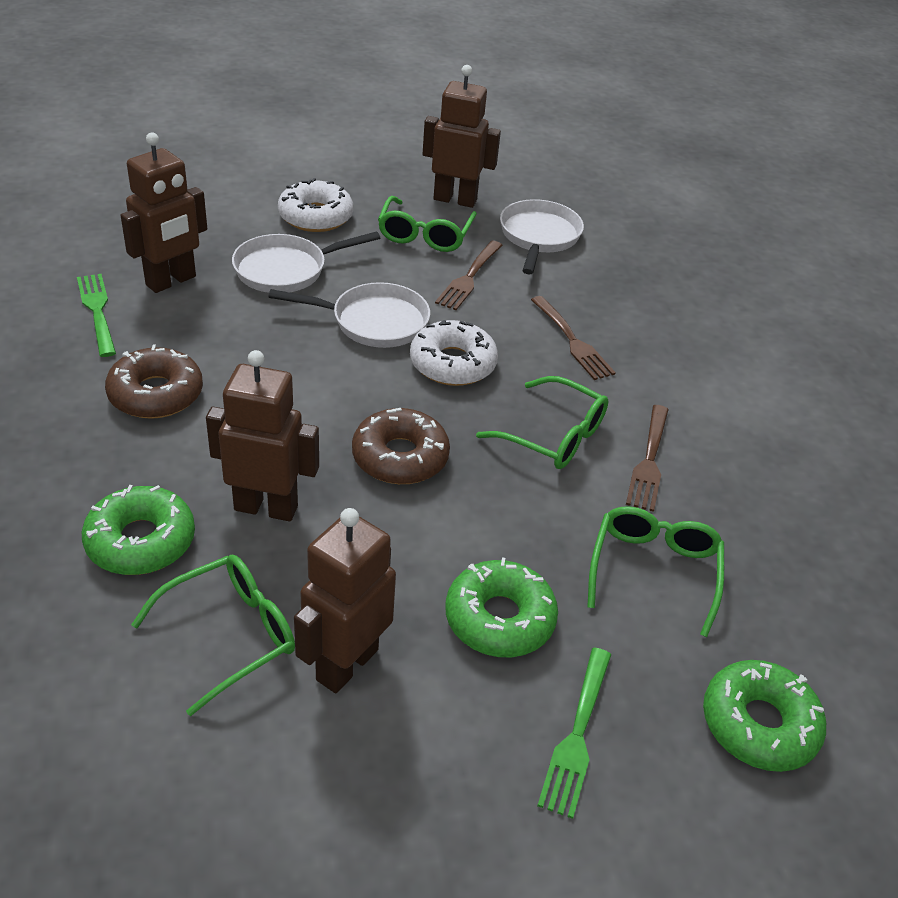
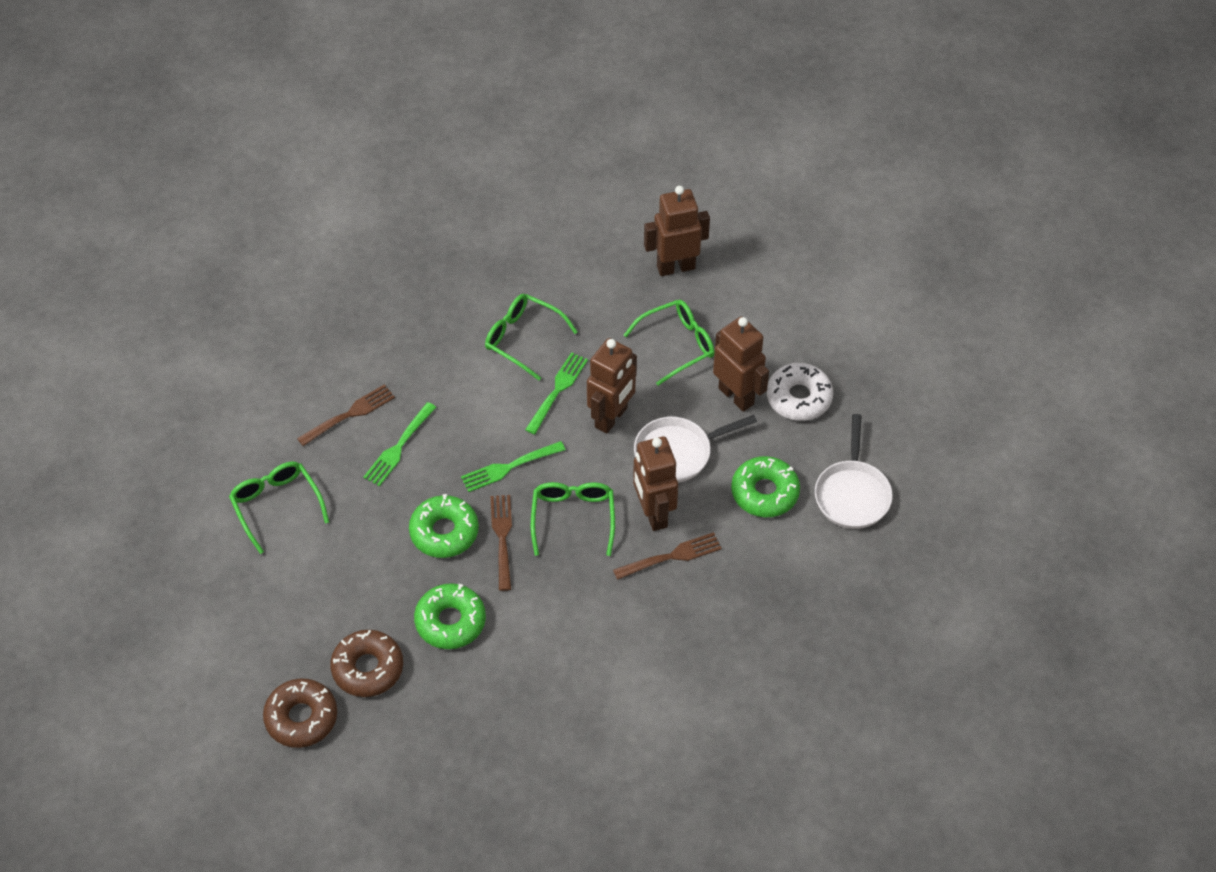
green fork: [77,274,116,357] [537,648,611,819] = 2 -> [363,402,437,486] [461,441,566,492] [525,352,588,435] = 3
white donut: [278,178,353,232] [410,320,498,386] = 2 -> [767,363,833,421] = 1
white pan: [232,231,380,293] [268,282,430,348] [500,199,584,275] = 3 -> [634,415,757,483] [815,414,893,529] = 2

